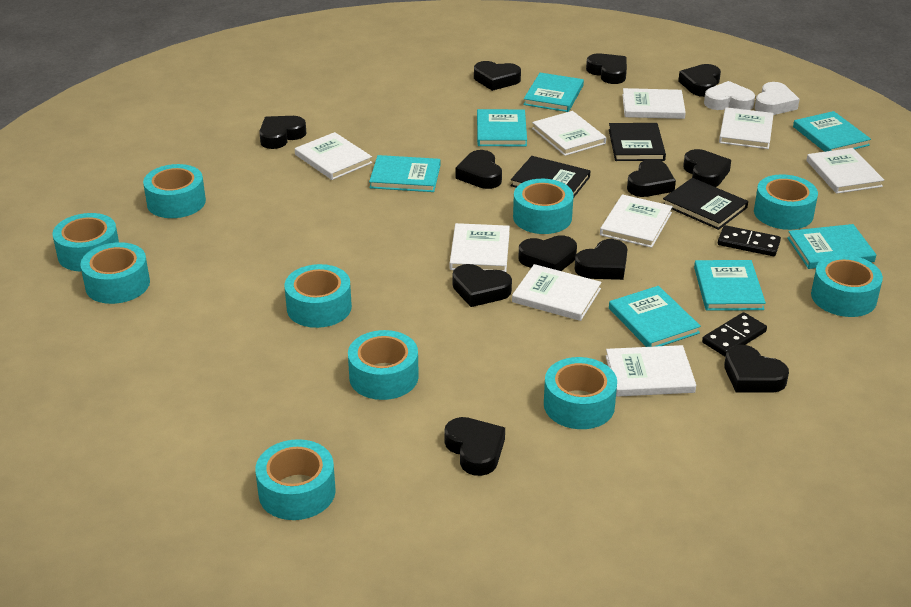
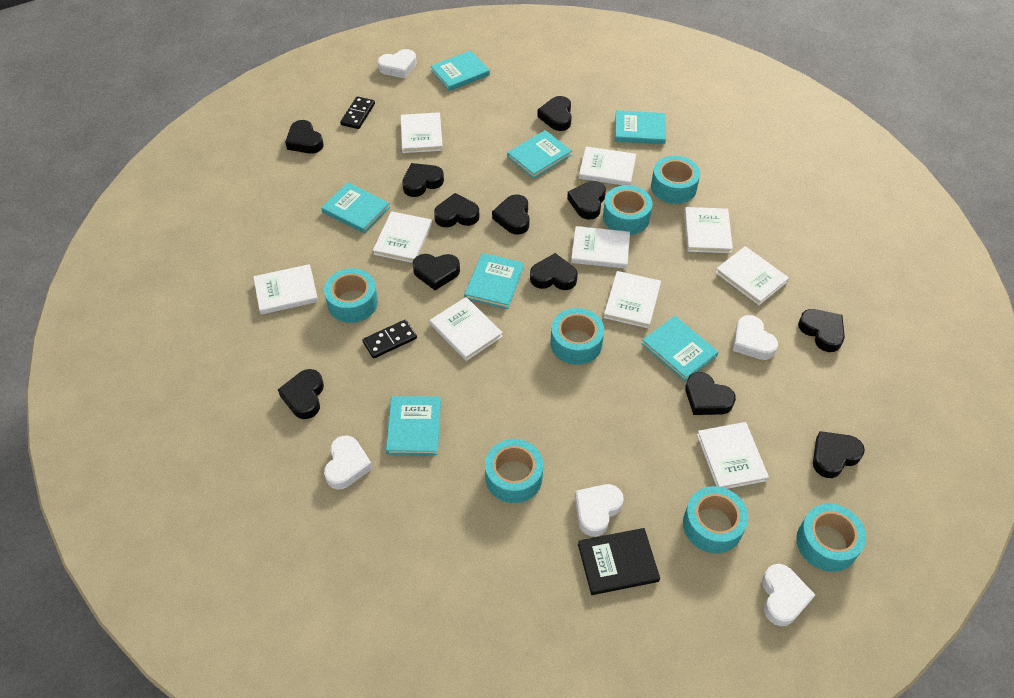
black book: [511,156,590,198] [609,123,666,161] [663,178,748,230] = 3 -> [578,528,660,595] = 1
turquoise tape: [52,213,119,272] [80,242,150,304] [143,164,206,218] [255,439,336,520] [285,264,352,328] [348,330,419,400] [513,179,574,234] [544,357,617,429] [754,174,818,230] [811,255,883,317] = 10 -> [324,268,378,323] [485,439,543,503] [550,308,604,365] [603,185,653,235] [651,156,700,204] [683,486,748,553] [796,504,866,572] = 7
white book: [295,132,372,180] [450,223,510,272] [512,264,602,321] [532,111,606,156] [600,194,673,248] [606,345,696,397] [622,88,686,119] [719,107,774,149] [806,148,884,194] = 9 -> [253,264,318,315] [373,211,432,263] [401,112,443,153] [430,297,503,361] [571,226,630,269] [579,146,636,185] [604,271,661,328] [684,207,733,253] [697,422,769,489] [715,246,789,305] = 10
white heart: [704,81,755,110] [755,82,800,115] = 2 -> [324,436,373,490] [378,49,417,78] [575,484,624,537] [733,315,778,360] [762,564,815,626] = 5

